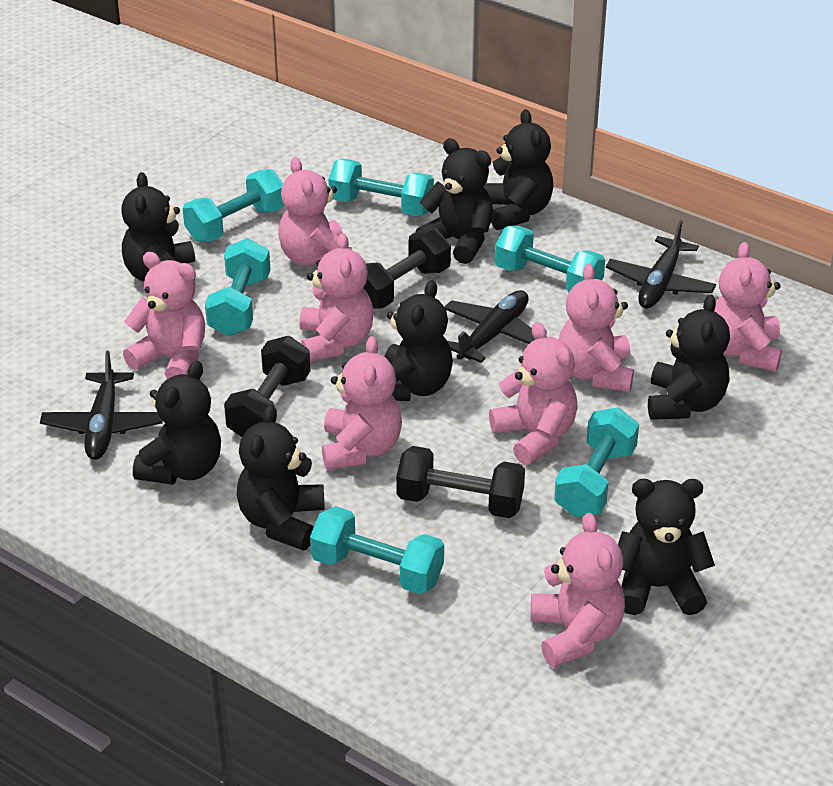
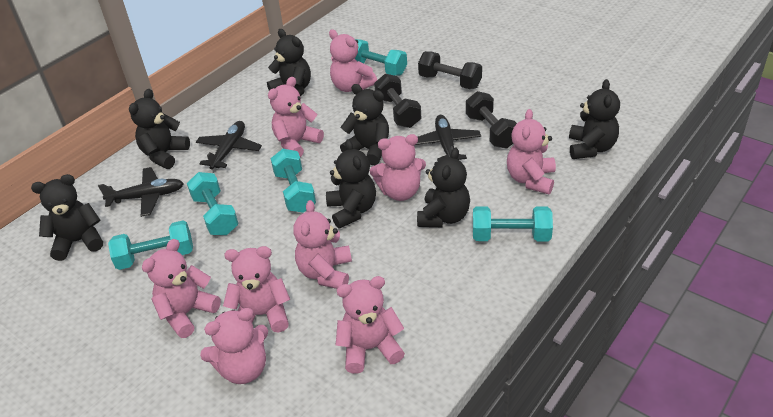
black teddy bear: [121,172,195,282] [133,361,221,485] [237,405,324,550] [385,280,453,401] [416,138,493,264] [483,109,554,230] [618,479,715,615] [648,294,730,420] = 8 -> [31,174,103,261] [129,89,190,169] [267,29,311,96] [326,139,376,229] [340,84,389,165] [417,147,470,227] [569,79,620,159] = 7
pink teddy bear: [123,252,205,379] [278,157,352,266] [300,233,374,362] [322,336,402,470] [489,322,578,465] [531,513,625,668] [559,264,634,392] [714,242,782,372] = 8 -> [142,239,221,338] [200,308,268,384] [223,246,290,333] [268,77,324,157] [293,200,352,289] [329,29,377,92] [336,276,405,374] [370,134,426,201] [507,109,556,194] = 9
turquoise dumbbell: [183,169,284,242] [205,238,270,336] [310,506,444,594] [328,159,434,216] [495,226,605,292] [554,407,639,517] = 6 -> [108,221,193,270] [187,172,239,235] [270,149,316,213] [354,39,407,76] [473,206,553,241] = 5

